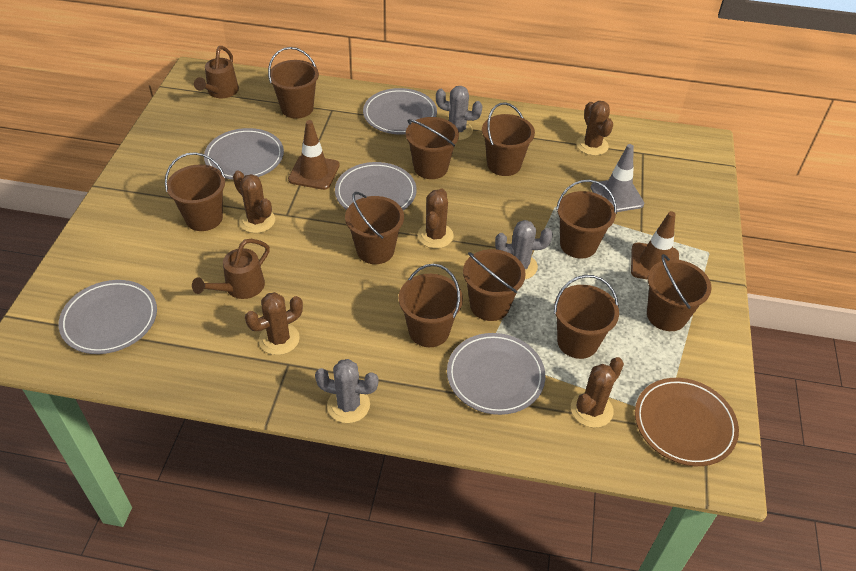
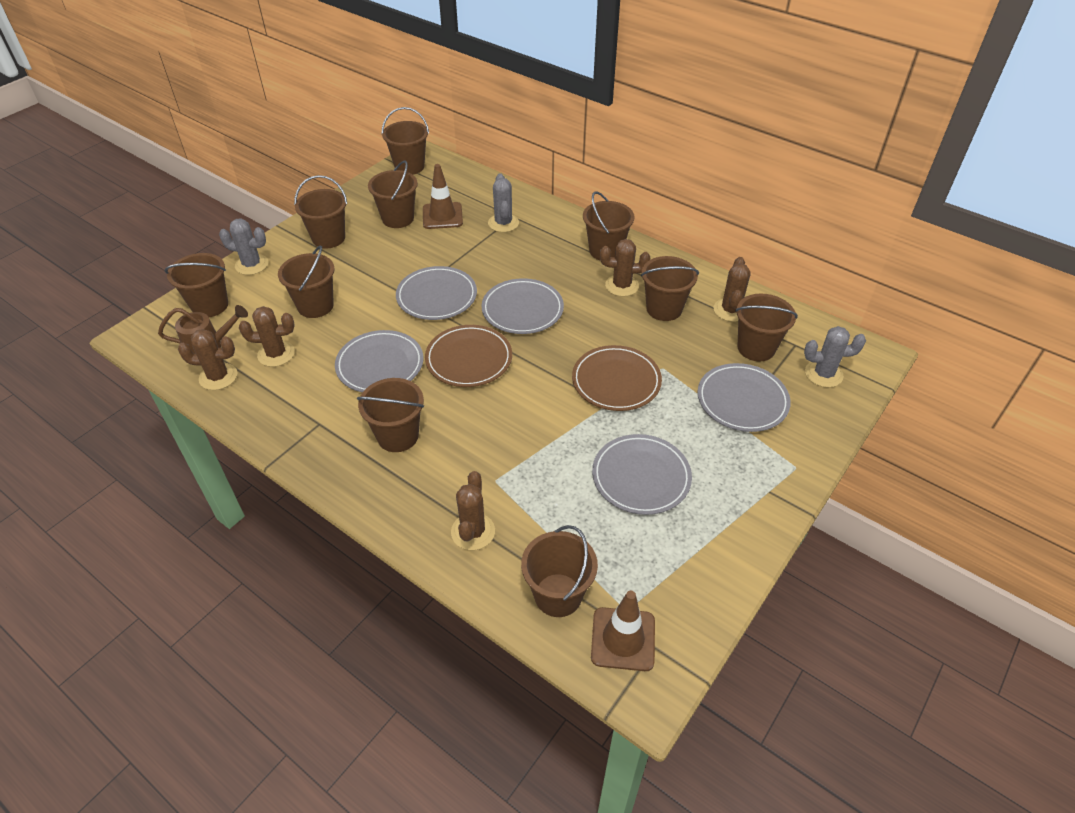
brown plate: [635,378,739,466] = 1 -> [425,325,512,387] [572,345,662,411] = 2
brown watering can: [192,239,270,299] [194,46,239,98] = 2 -> [158,305,248,354] = 1
grey traffic cone: [590,144,644,212] = 1 -> none = 0

